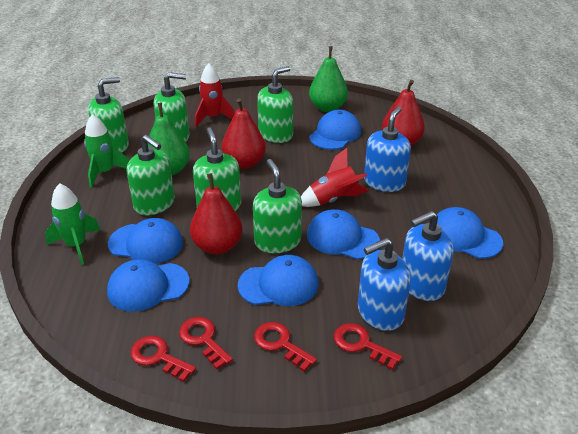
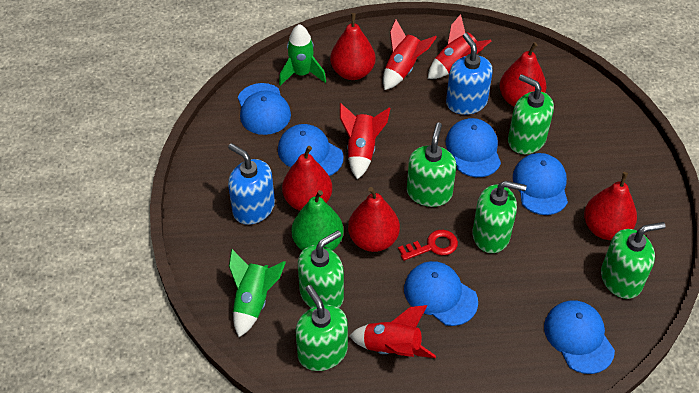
blue soap dispenser: [358,238,411,331] [364,107,411,192] [402,211,453,301] = 3 -> [228,143,275,225] [446,33,493,115] = 2
green pear: [148,103,190,176] [309,46,348,112] = 2 -> [292,190,344,251] = 1
red key: [130,336,196,382] [179,317,233,370] [254,322,317,371] [334,323,402,370] = 4 -> [398,230,458,261] = 1
red pear: [190,173,242,254] [222,98,266,169] [382,80,425,146] = 3 -> [282,146,332,211] [330,13,376,80] [348,187,400,252] [499,42,546,107] [584,172,637,240] = 5
red rocket: [195,64,235,127] [301,148,369,207] = 2 -> [340,103,391,179] [349,305,436,358] [383,19,437,90] [428,14,492,79] = 4

